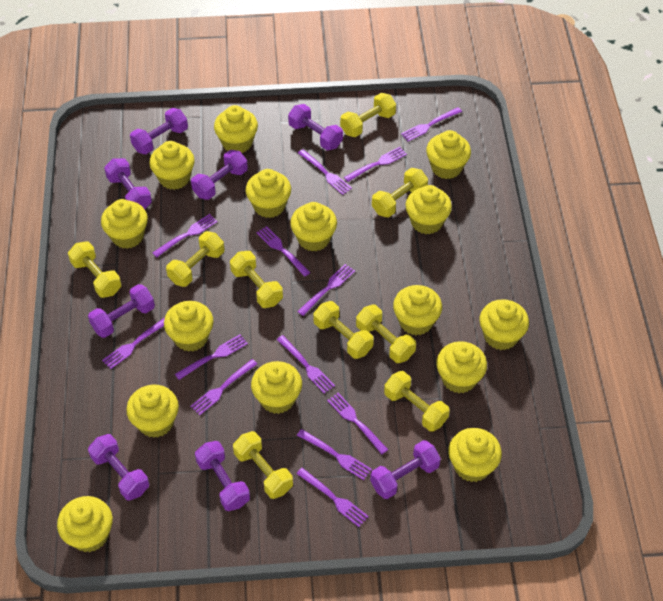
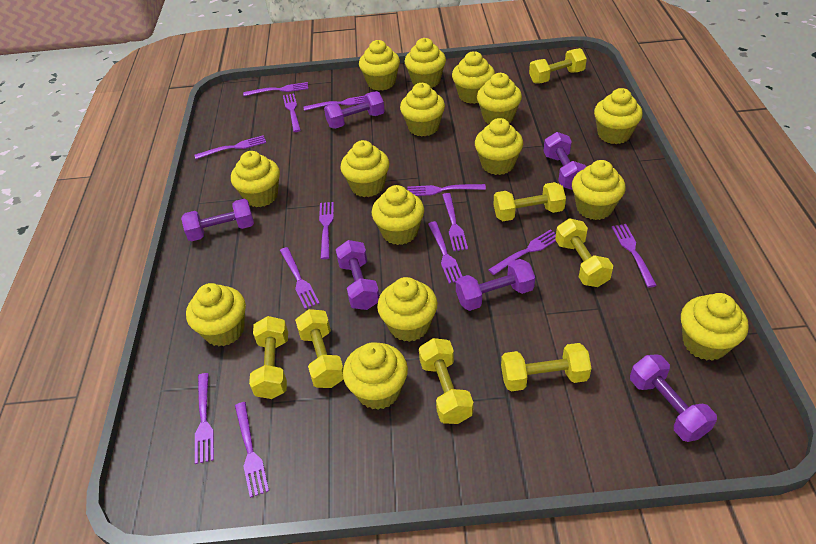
purple dumbbell: [88,284,155,338] [88,434,149,501] [104,158,152,209] [130,108,188,154] [191,150,248,200] [195,441,250,511] [288,104,343,150] [370,440,441,499] = 8 -> [181,199,254,241] [324,91,385,129] [336,240,380,310] [456,259,535,311] [543,132,586,190] [630,354,717,442] = 6
yellow dumbbell: [68,242,121,298] [166,231,224,287] [230,251,283,308] [233,431,293,499] [313,301,374,359] [340,93,396,137] [356,305,416,363] [372,168,428,218] [384,371,450,432] = 9 -> [249,316,288,399] [295,309,344,388] [419,338,473,424] [493,182,566,221] [501,343,592,391] [529,48,587,84] [555,218,613,287] = 7

